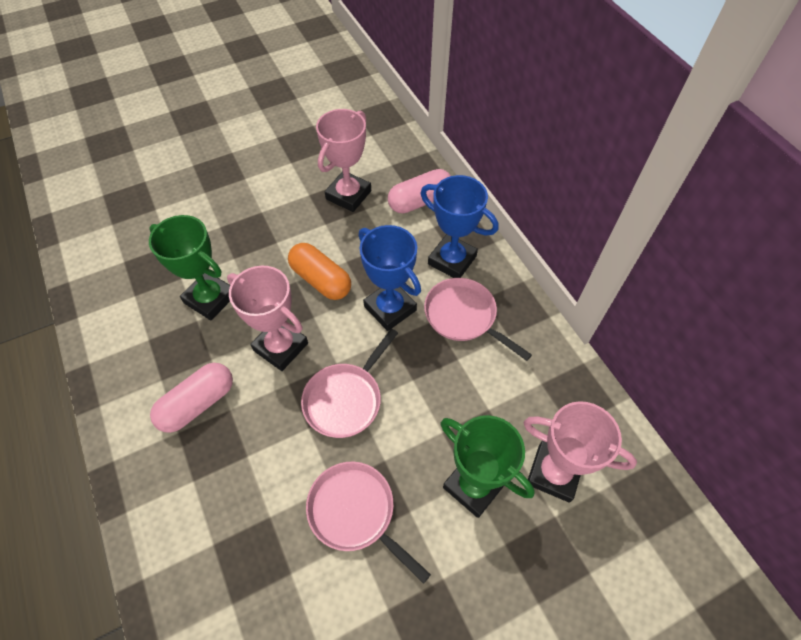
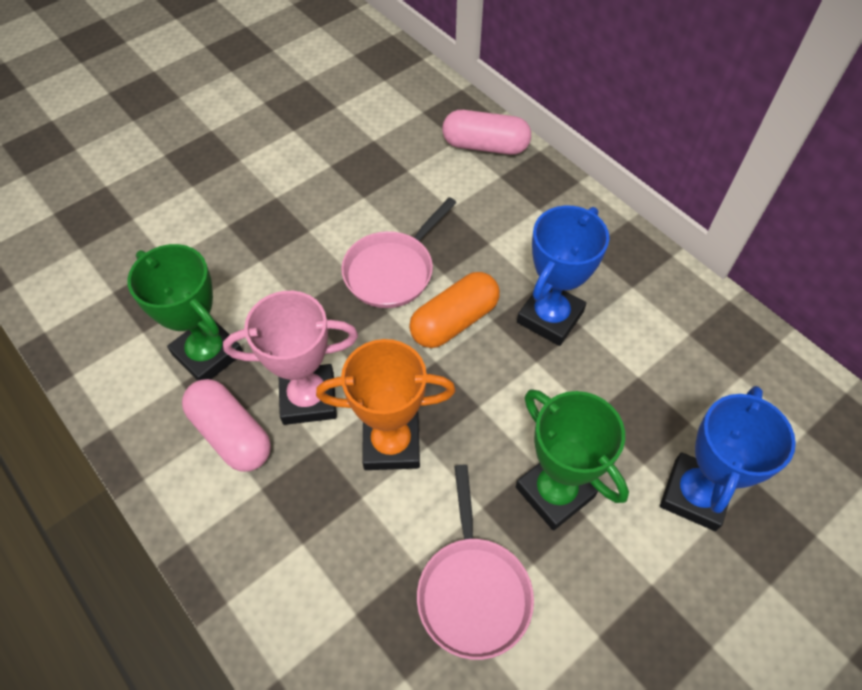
orange trophy: none = 0 -> [316,339,455,470] = 1
pink pan: [301,328,398,438] [306,461,431,584] [424,278,532,361] = 3 -> [341,197,457,308] [417,465,534,660] = 2
pink trophy: [227,266,308,371] [316,109,371,212] [523,401,637,503] = 3 -> [223,291,358,425] = 1

